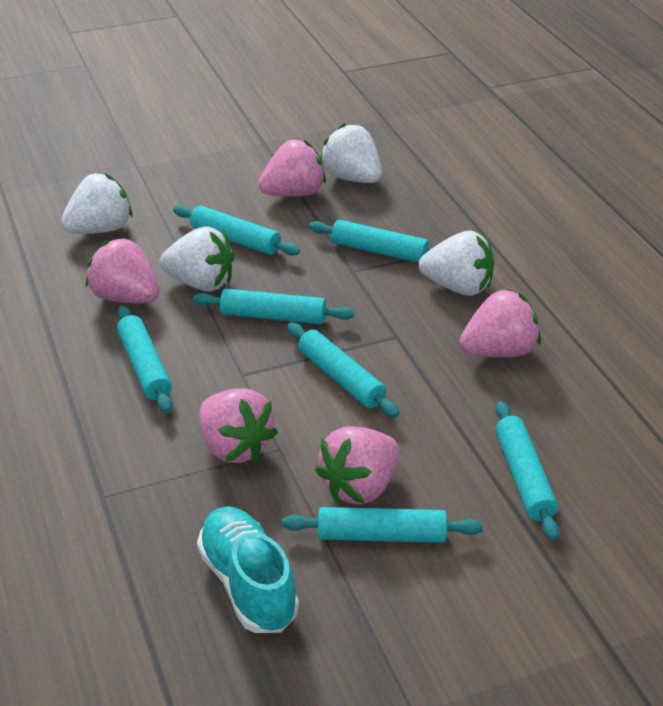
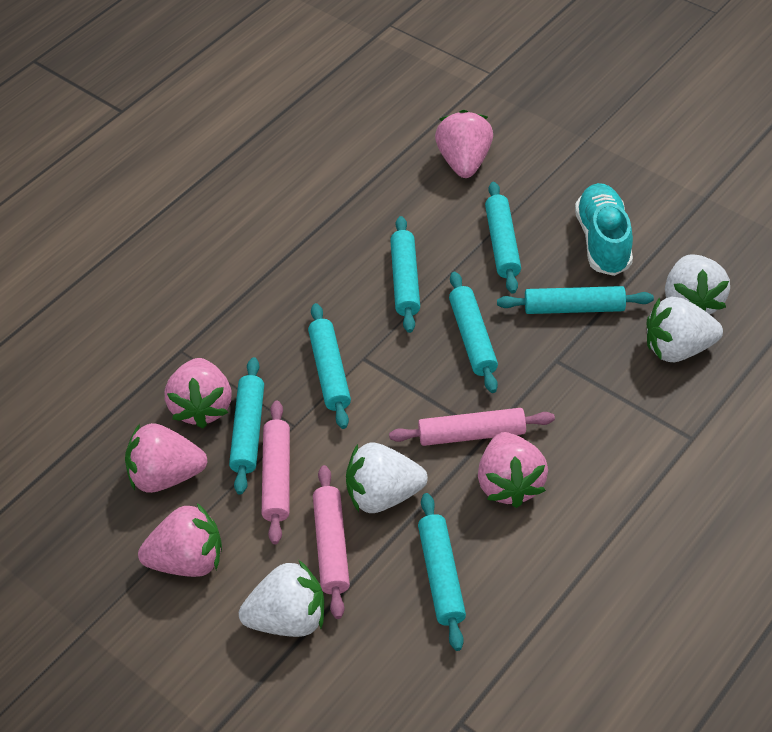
pink rolling pin: none = 0 -> [262,401,290,544] [313,465,350,619] [389,408,555,446] = 3

